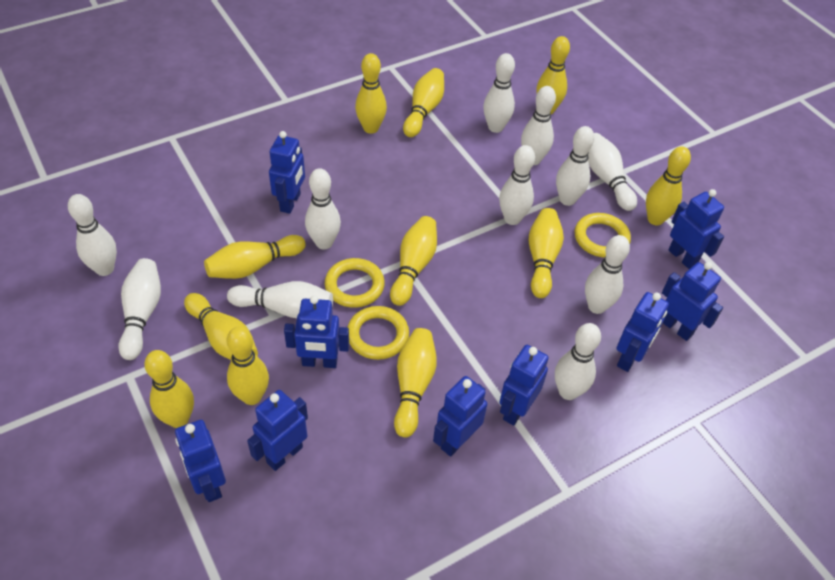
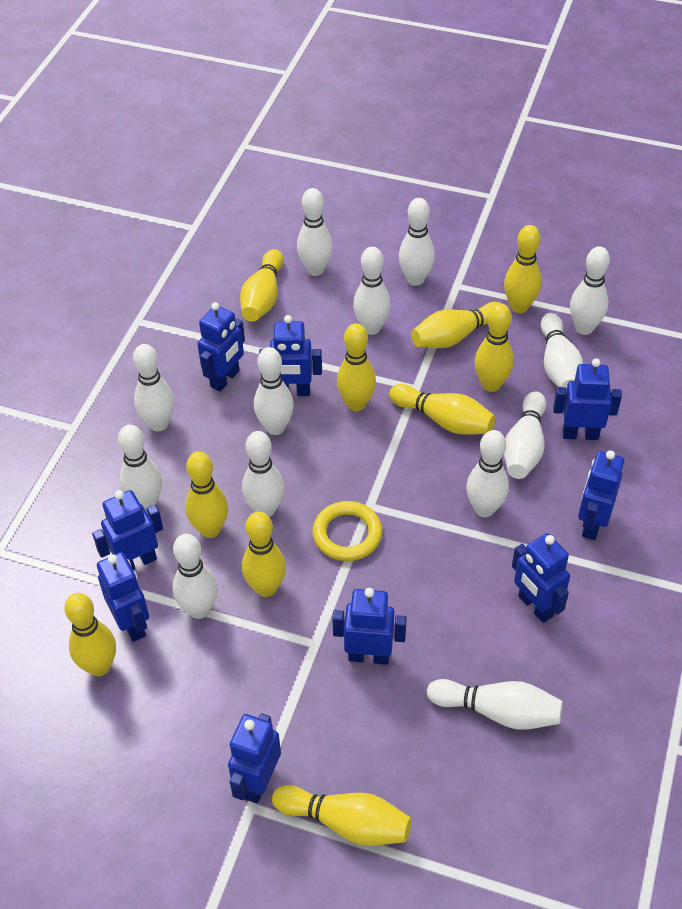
white bowling pin: [68,194,117,276] [118,258,161,360] [227,281,333,318] [305,168,341,249] [483,53,515,133] [499,145,535,225] [521,86,556,165] [555,323,601,400] [556,126,594,206] [585,235,630,314] [588,133,637,211] = 11 -> [118,425,162,511] [133,344,175,431] [172,534,218,619] [242,431,284,517] [254,347,294,435] [297,188,333,276] [353,247,391,335] [399,198,435,286] [427,679,563,730] [466,430,509,517] [504,391,546,479] [541,313,583,390] [570,246,610,335] = 13
yellow bowling pin: [144,350,194,428] [184,293,258,360] [204,235,306,279] [227,327,269,405] [355,53,387,134] [390,216,437,306] [394,328,437,437] [403,68,444,137] [529,208,564,298] [537,36,570,114] [646,146,691,225] = 11 -> [64,593,116,676] [185,451,228,538] [240,249,284,322] [242,511,286,597] [272,785,412,846] [337,323,376,411] [389,384,496,435] [411,302,502,348] [474,303,514,392] [504,225,541,313] = 10
yellow ring: [325,258,385,308] [347,306,409,360] [574,213,631,258] = 3 -> [313,501,382,561] = 1

